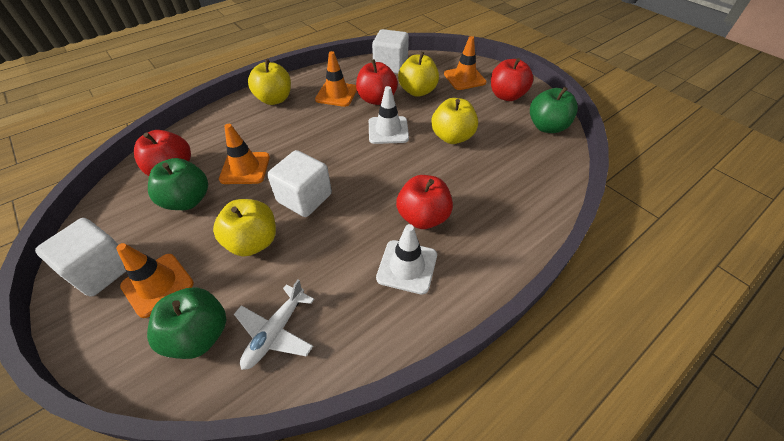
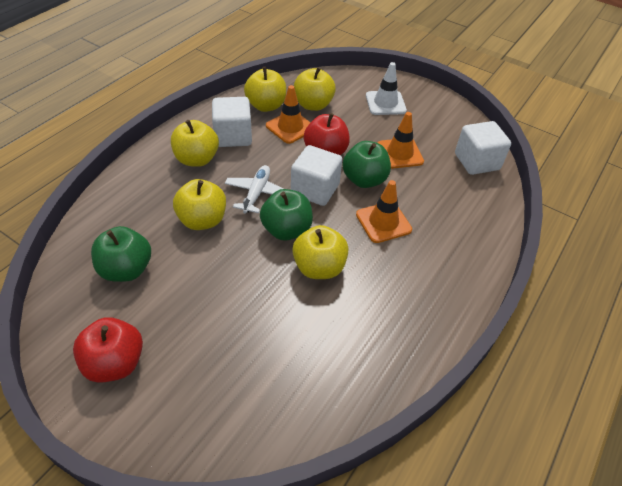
orange traffic cone: [116,243,194,318] [219,124,270,184] [315,51,357,107] [444,36,487,90] = 4 -> [266,85,311,144] [356,180,412,243] [377,112,424,169] = 3
red apple: [134,130,191,176] [356,59,398,105] [396,175,453,229] [491,58,533,101] = 4 -> [73,317,143,383] [304,113,350,155] = 2
white traffic cone: [369,86,409,144] [376,224,437,295] = 2 -> [366,62,407,115] = 1
yellow apple: [213,199,276,256] [248,59,291,105] [398,52,439,97] [431,98,478,144] = 4 -> [171,120,219,167] [173,179,226,230] [244,67,286,112] [292,225,348,279] [294,67,336,111] = 5

